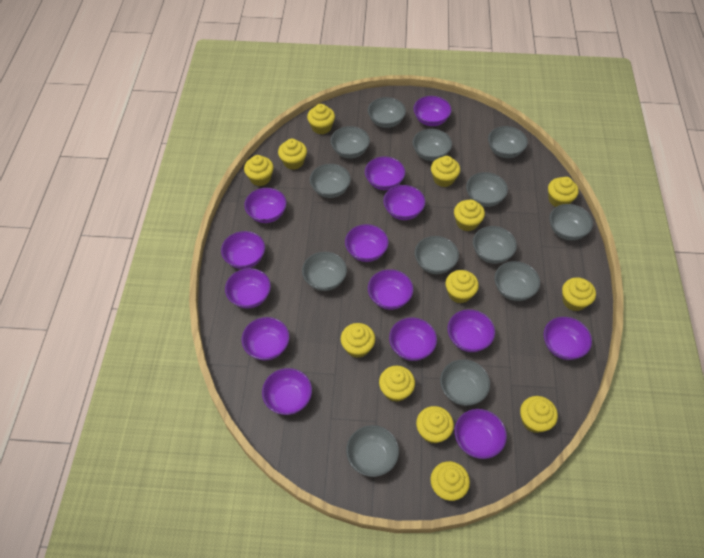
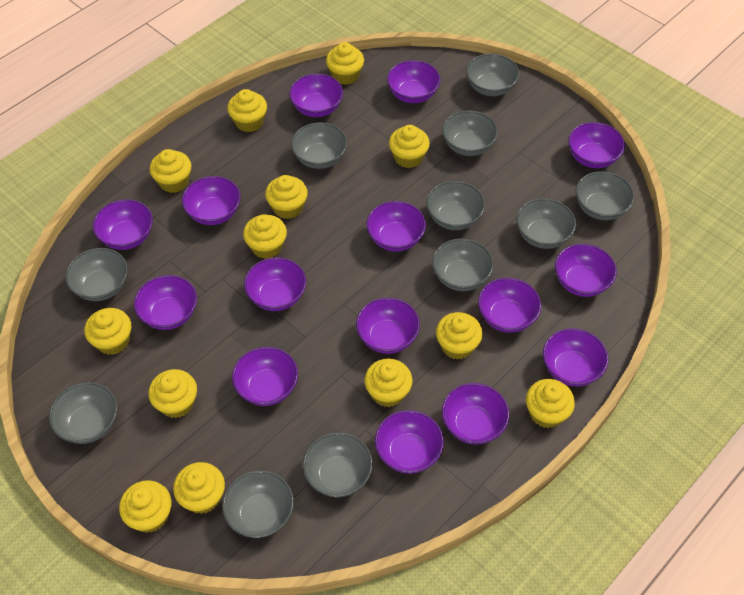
grey bowl: [302,252,347,291] [310,164,351,198] [330,126,370,158] [346,425,399,477] [368,97,406,128] [413,129,452,161] [415,236,459,274] [440,359,490,406] [466,172,508,207] [473,226,517,264] [488,126,528,158] [495,261,540,301] [550,204,593,240] = 13 -> [49,382,117,444] [65,248,128,301] [222,470,294,538] [291,123,347,169] [303,432,373,497] [426,181,485,230] [432,238,494,291] [442,110,498,156] [466,54,519,96] [516,198,576,249] [576,171,635,220] = 11
purple bowl: [221,231,265,269] [225,268,271,308] [242,317,289,361] [244,188,287,223] [262,368,312,415] [345,224,389,262] [365,156,405,190] [368,269,413,310] [383,185,425,220] [389,317,437,361] [413,96,451,126] [448,309,495,352] [455,409,507,459] [544,317,592,360] = 14 -> [93,199,153,250] [134,275,197,330] [182,176,241,225] [232,347,298,406] [244,257,306,311] [289,74,343,117] [356,297,420,354] [366,201,426,252] [375,410,444,474] [387,60,440,103] [442,383,509,445] [478,278,541,333] [543,328,608,387] [555,244,617,297] [568,122,625,168] = 15

